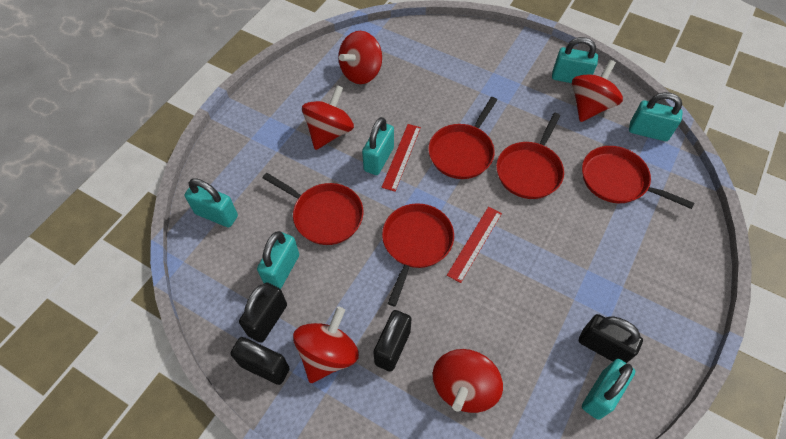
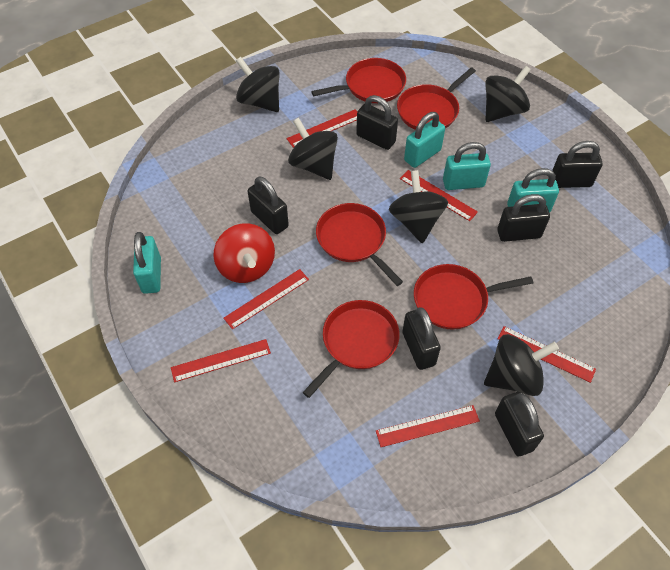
black padlock: [230,337,290,385] [239,282,287,343] [373,310,412,372] [579,314,643,363] = 4 -> [248,176,289,234] [356,95,398,150] [402,307,441,370] [495,392,544,456] [497,194,550,242] [552,141,602,188] = 6
black spinning top: none = 0 -> [236,57,280,112] [288,118,338,180] [389,170,448,243] [484,334,559,396] [485,66,531,122] = 5
red ruler: [381,124,421,192] [447,207,502,283] = 2 -> [171,339,271,382] [223,269,309,329] [287,109,357,148] [376,405,480,447] [400,170,478,221] [497,326,596,383] = 6
red spinning top: [293,307,359,383] [302,85,354,150] [338,31,382,84] [433,349,503,413] [572,60,623,122] = 5 -> [214,223,275,283] = 1
turquoise padlock: [185,178,238,227] [257,231,299,289] [362,117,394,175] [552,37,598,83] [582,359,635,420] [629,92,683,141] = 6 -> [133,232,161,294] [404,112,445,168] [443,142,491,190] [507,168,559,213] = 4

